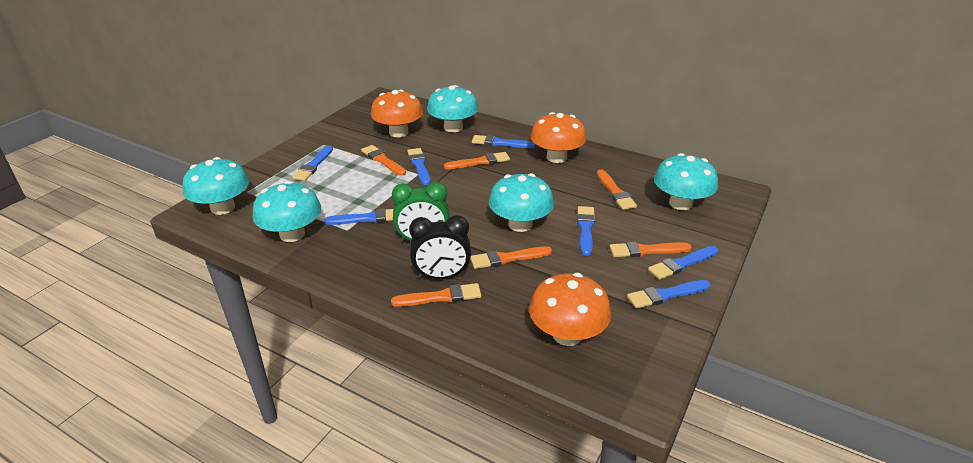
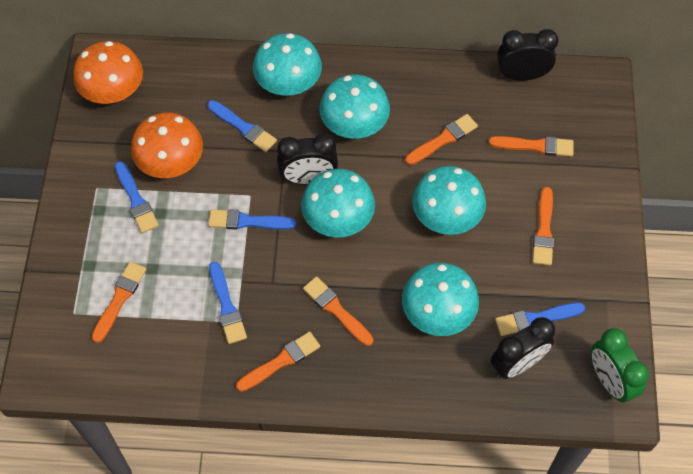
black clock: [409,215,471,279] = 1 -> [277,133,338,185] [490,317,555,379] [497,29,559,81] = 3
blue brush: [292,145,333,181] [324,208,393,225] [407,148,430,185] [472,135,536,148] [577,206,595,256] [627,280,711,308] [648,246,718,280] = 7 -> [115,161,159,233] [207,100,277,152] [208,209,296,230] [209,262,247,344] [495,302,585,336] = 5
orange mushroom: [371,90,423,137] [529,273,611,346] [530,112,586,163] = 3 -> [73,41,143,104] [131,112,203,178] = 2

